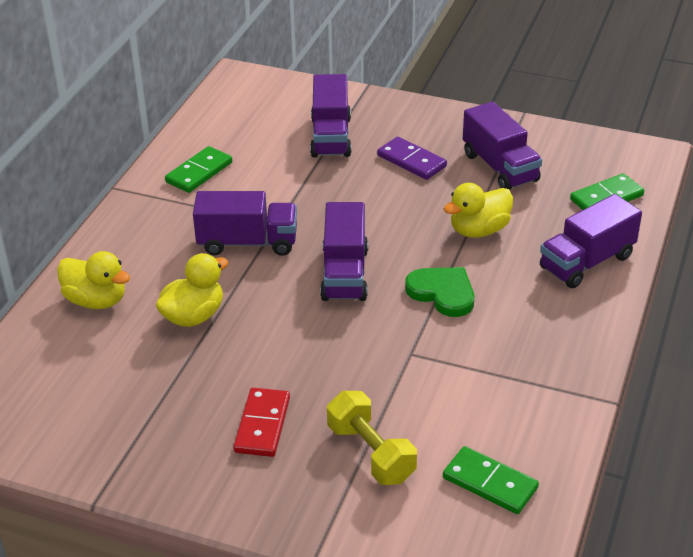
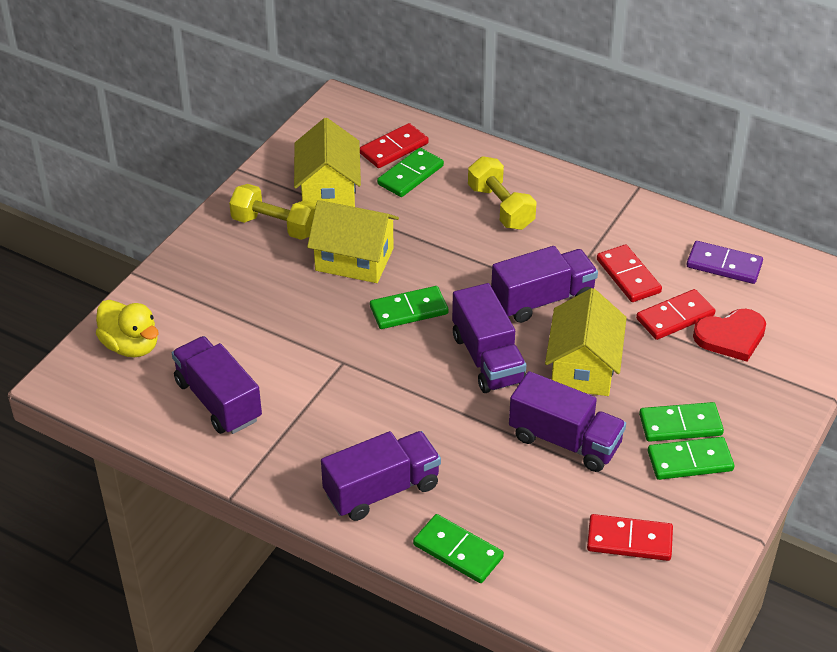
green domino: [165,146,232,193] [443,446,539,514] [570,173,644,210] = 3 -> [370,286,448,329] [377,148,444,197] [413,514,504,583] [639,402,724,442] [648,437,734,480] = 5
green heart: [405,267,474,317] = 1 -> none = 0
red domino: [234,388,290,457] = 1 -> [360,123,429,168] [587,514,673,561] [597,244,662,302] [636,289,716,340] = 4
red heart: none = 0 -> [693,309,766,362] = 1
yellow duck: [57,251,130,309] [156,253,228,327] [444,183,513,238] = 3 -> [96,300,158,357] = 1
yellow dumbbell: [327,391,417,485] = 1 -> [229,184,316,240] [468,156,537,230] = 2
yellow house: none = 0 -> [294,118,361,207] [307,200,399,283] [545,288,627,396] = 3

